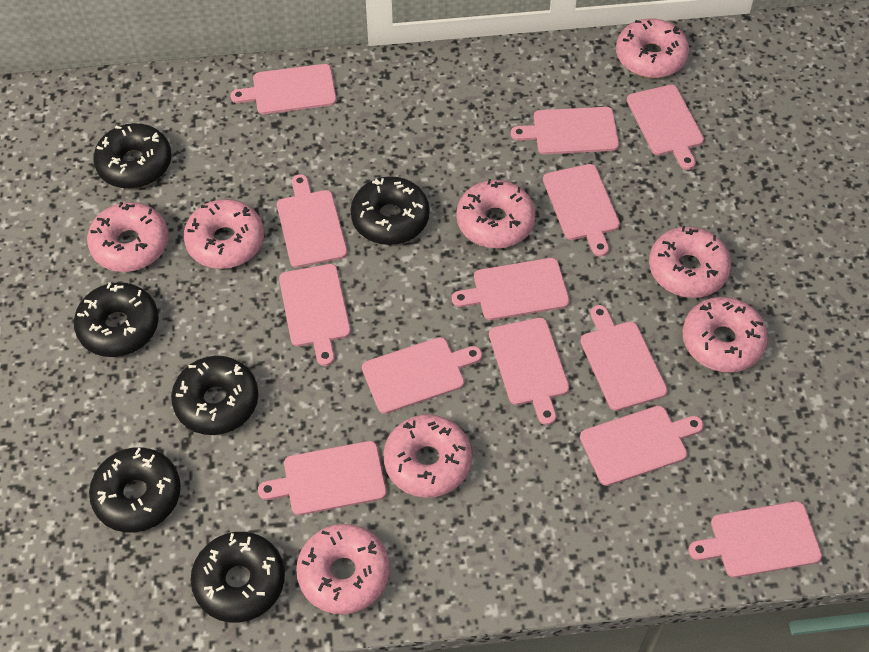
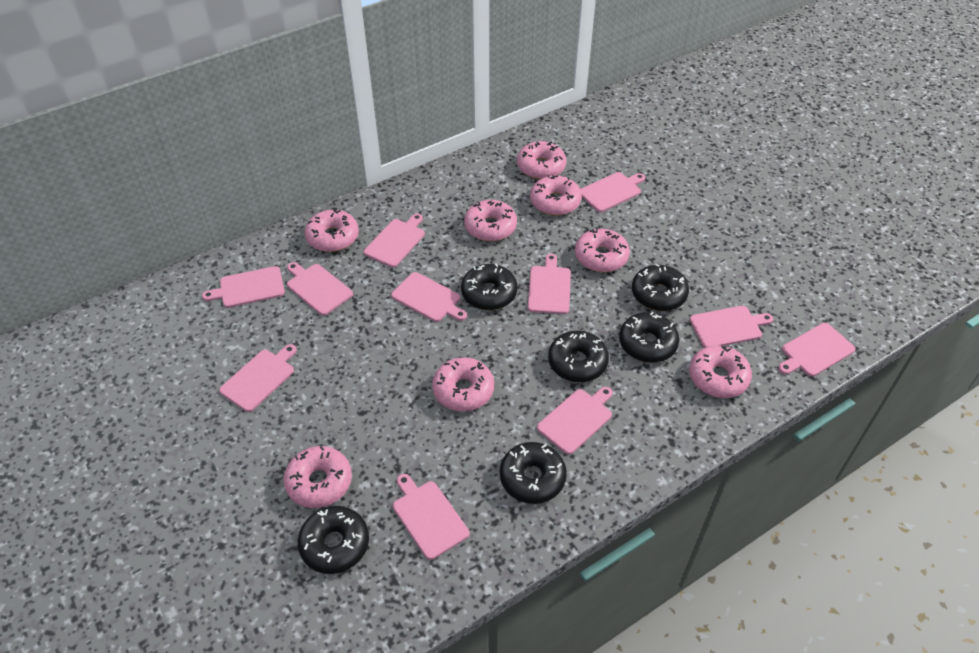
pink cutting board: [230,64,337,114] [258,441,387,515] [277,174,347,268] [279,264,351,366] [362,337,482,414] [452,258,570,320] [489,317,569,425] [511,107,619,155] [543,164,620,257] [580,305,668,411] [580,406,704,486] [627,85,704,170] [688,501,822,578] = 13 -> [202,266,285,308] [219,344,297,412] [287,262,353,315] [364,214,425,267] [391,272,467,322] [393,474,470,560] [528,254,571,314] [537,387,613,455] [580,172,645,212] [690,306,773,348] [778,323,855,377] = 11

